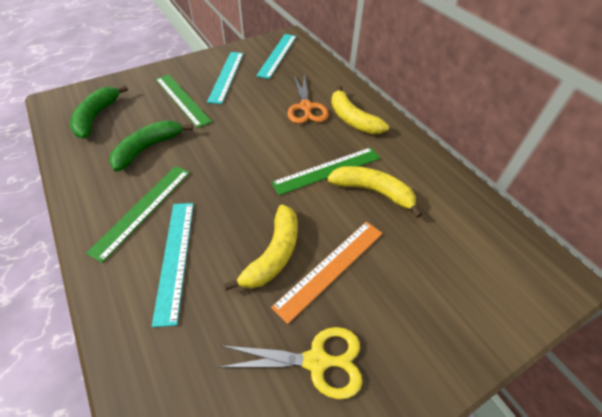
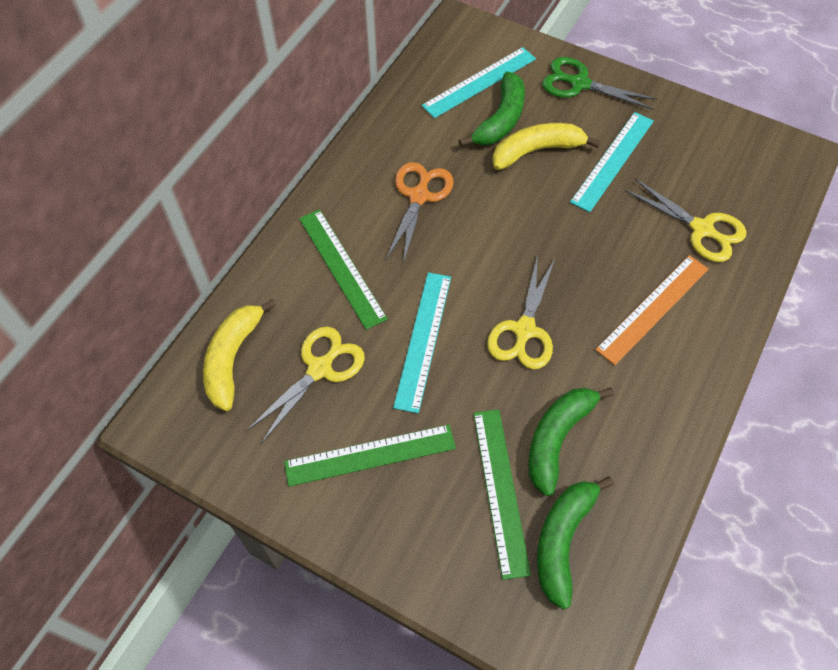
green banana: [70,85,128,138] [109,120,193,172] = 2 -> [459,72,525,146] [528,388,614,496] [537,476,614,610] = 3
green scissors: none = 0 -> [542,57,657,110] = 1
yellow banana: [224,205,298,291] [327,166,422,218] [331,85,389,134] = 3 -> [203,299,276,411] [492,123,600,170] = 2
yellow scissors: [220,327,363,399] = 1 -> [247,327,365,443] [487,254,555,369] [625,179,747,262] = 3

